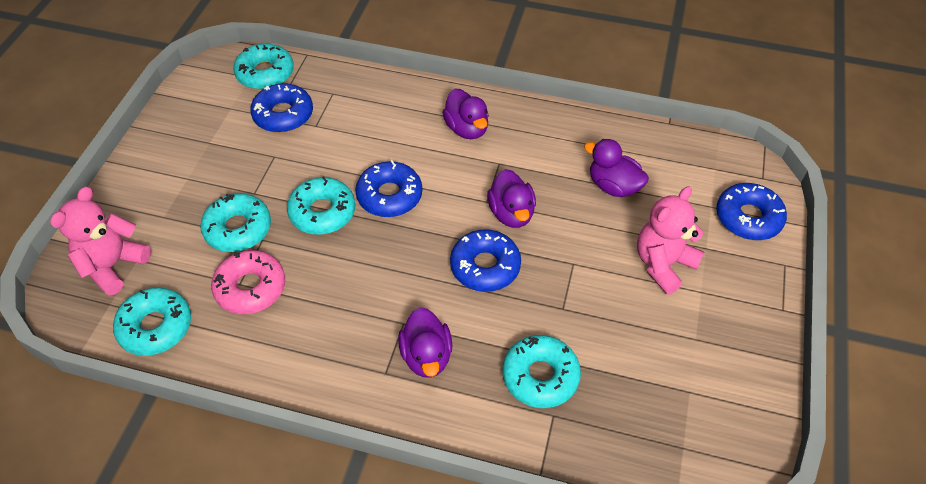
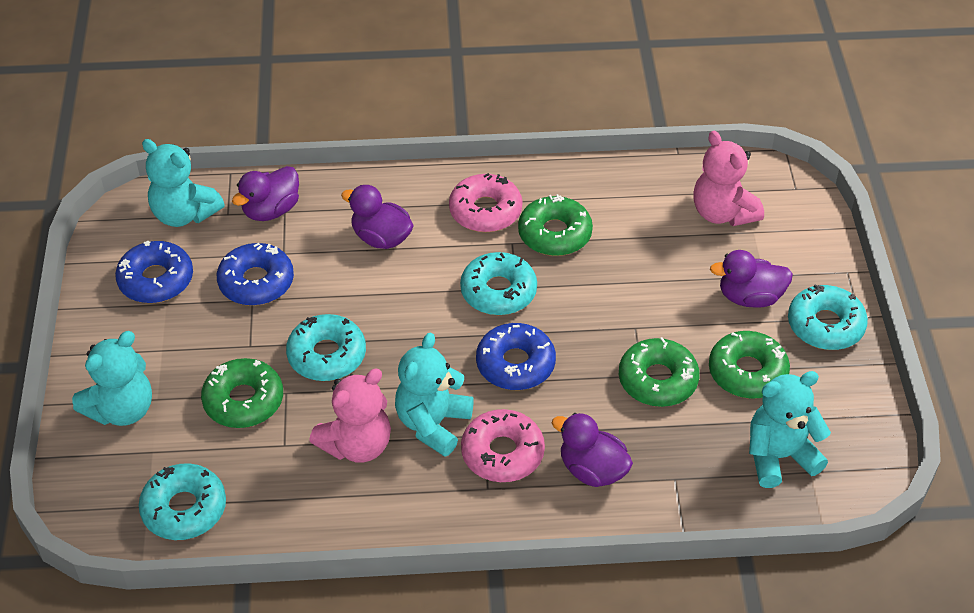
blue donut: [250,83,313,133] [355,160,422,217] [450,229,521,292] [716,183,787,240] = 4 -> [115,241,193,303] [217,243,294,306] [476,323,556,390] = 3
green donut: none = 0 -> [201,358,283,428] [518,194,593,256] [619,337,700,407] [709,331,790,399] = 4
pink donut: [211,250,285,314] = 1 -> [449,173,522,232] [461,409,545,482] = 2
turquoise donut: [113,287,191,356] [200,193,271,252] [233,43,294,90] [287,176,355,235] [502,335,581,408] = 5 -> [139,463,226,540] [286,314,366,381] [460,252,537,315] [788,284,868,350] = 4
turquoise teddy bear: none = 0 -> [72,331,152,426] [142,139,225,227] [395,333,474,457] [749,371,831,488] = 4

